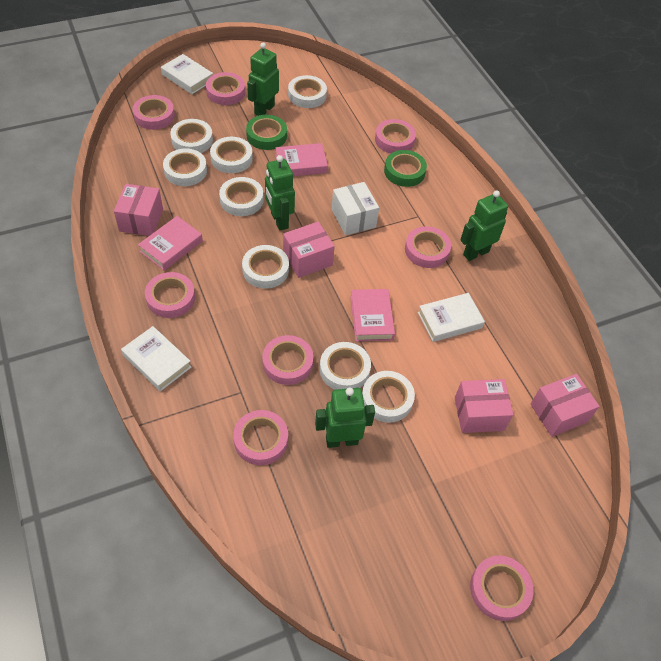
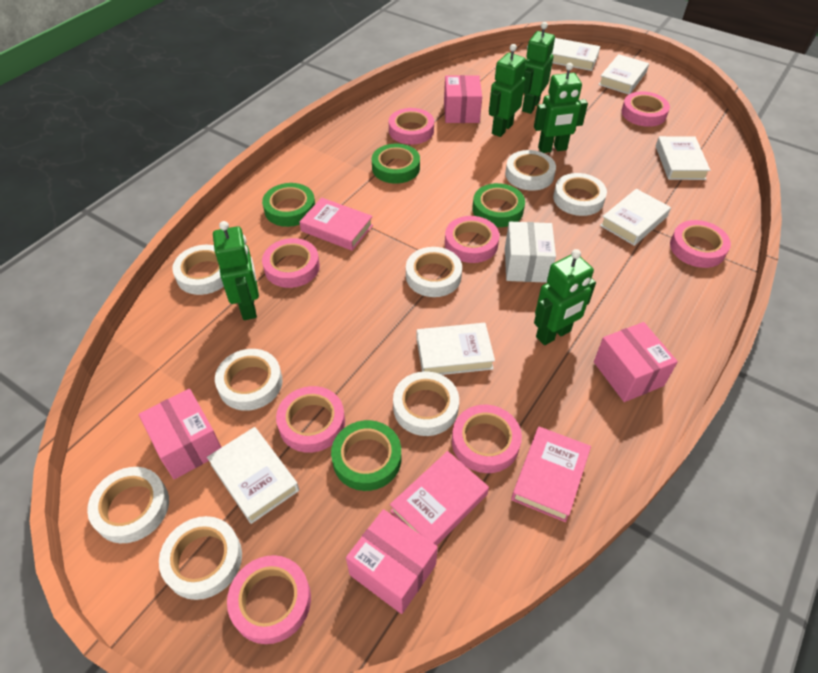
green robot: [247,42,279,116] [265,155,295,231] [315,387,375,448] [460,190,508,261] = 4 -> [213,221,259,320] [489,44,526,137] [522,22,555,114] [534,63,588,153] [534,249,596,345] = 5
green tape: [246,115,287,150] [384,150,427,187] = 2 -> [262,183,315,227] [331,420,401,491] [372,144,420,184] [472,183,525,227] = 4
white book: [121,326,191,391] [161,54,213,94] [418,293,485,342] = 3 -> [207,427,299,524] [416,323,495,375] [552,38,600,71] [598,54,649,94] [600,189,671,246] [656,136,710,180] = 6

